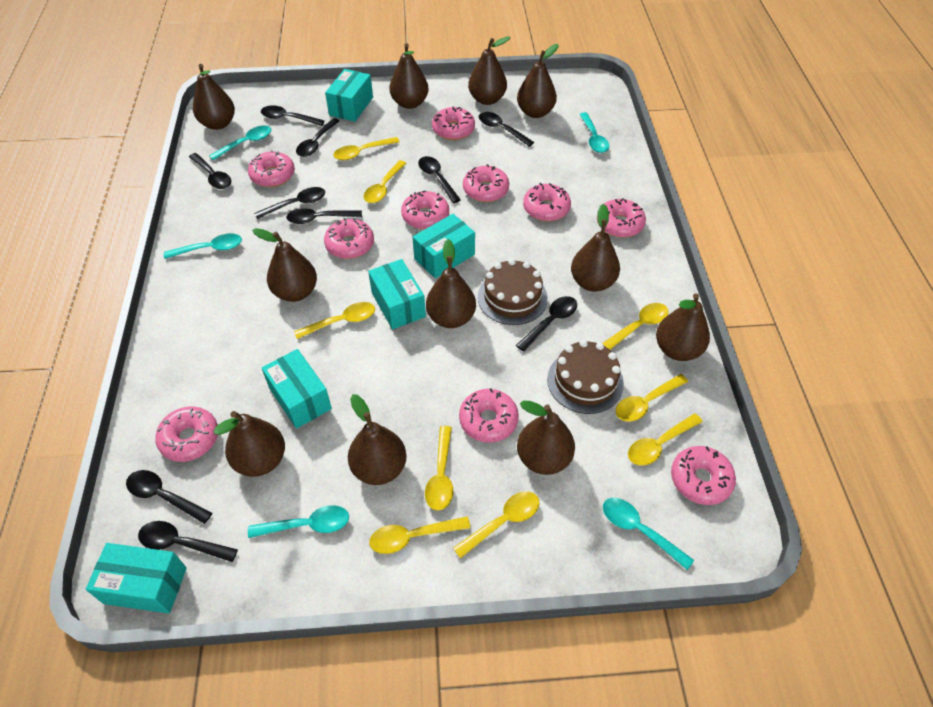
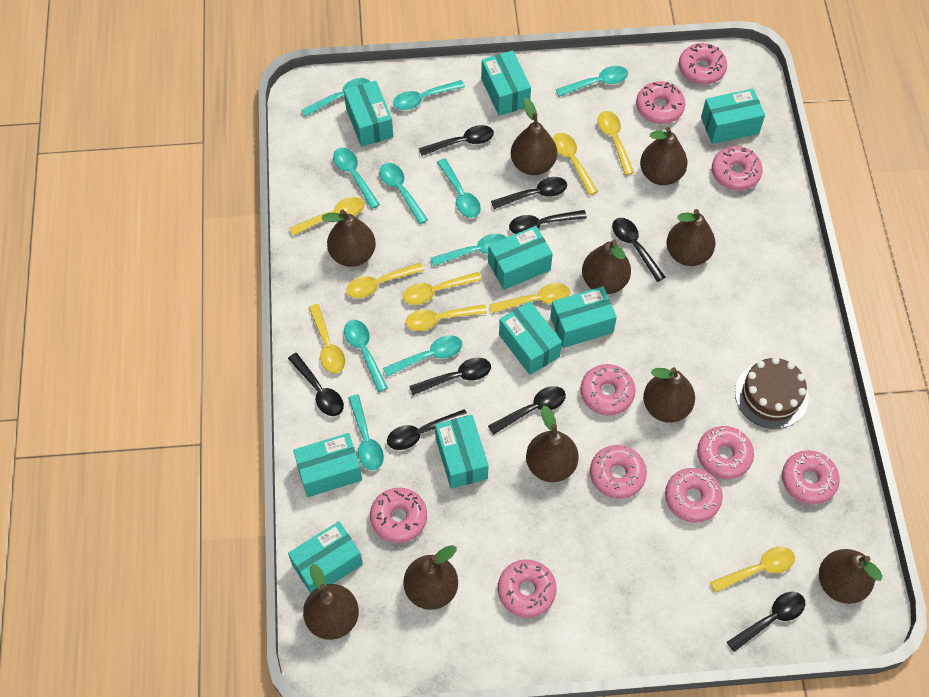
black spoon: [126,470,212,524] [138,521,238,562] [189,153,231,189] [254,187,325,219] [261,105,324,126] [286,208,362,224] [296,118,339,157] [418,156,461,203] [479,112,534,147] [516,296,577,352] = 10 -> [288,353,344,416] [387,409,468,450] [409,358,491,395] [419,125,494,156] [488,386,566,435] [491,177,567,209] [509,210,587,234] [612,218,666,282] [727,592,805,652] = 9
brown cake: [478,259,548,325] [547,340,624,414] = 2 -> [735,357,809,429] = 1
brown pear: [193,64,235,130] [214,411,285,477] [252,228,317,302] [348,394,407,485] [389,43,429,109] [426,239,476,328] [468,36,511,105] [517,44,559,118] [517,401,575,475] [571,204,620,292] [656,293,710,361] = 11 -> [303,564,359,640] [321,209,376,267] [403,545,458,610] [511,98,557,175] [526,406,579,482] [582,240,631,294] [640,127,688,185] [643,367,695,423] [667,209,715,266] [819,549,883,604] = 10
turquoise box: [86,543,187,614] [262,349,332,429] [325,69,373,122] [368,259,426,330] [412,214,475,278] = 5 -> [288,521,363,593] [293,433,362,497] [344,81,393,147] [435,415,488,489] [481,50,531,116] [488,226,553,290] [499,301,562,375] [550,286,617,348] [701,89,765,144] = 9
turquoise spoon: [164,233,242,259] [209,125,271,161] [248,505,349,538] [579,112,609,153] [603,498,694,570] = 5 -> [301,78,370,117] [333,148,380,209] [344,320,388,392] [348,395,384,470] [379,163,428,224] [383,335,462,377] [393,80,465,110] [431,234,507,266] [437,158,481,218] [556,66,628,97] = 10

